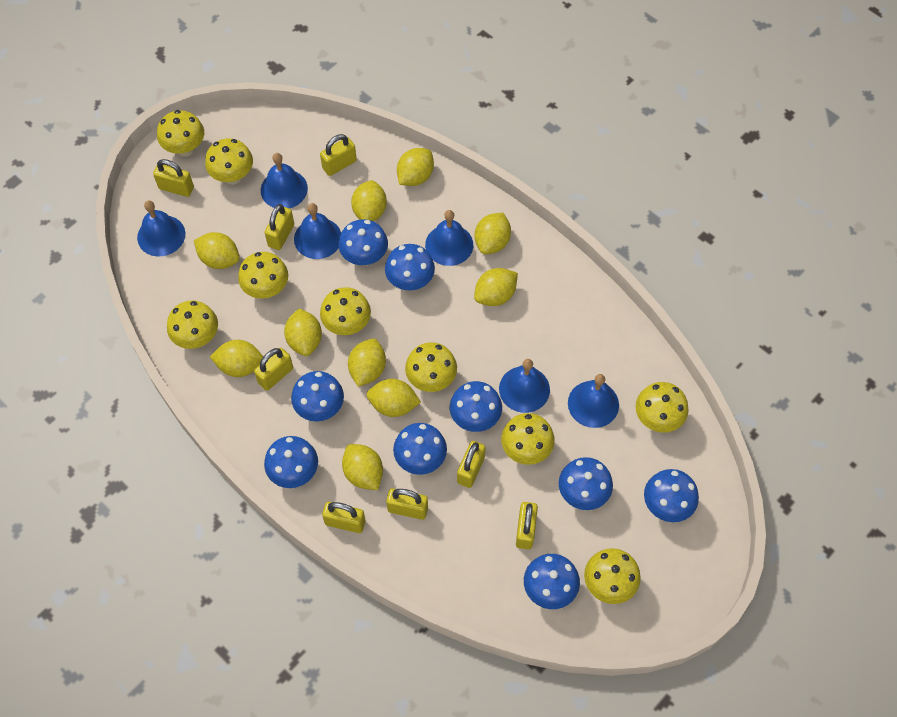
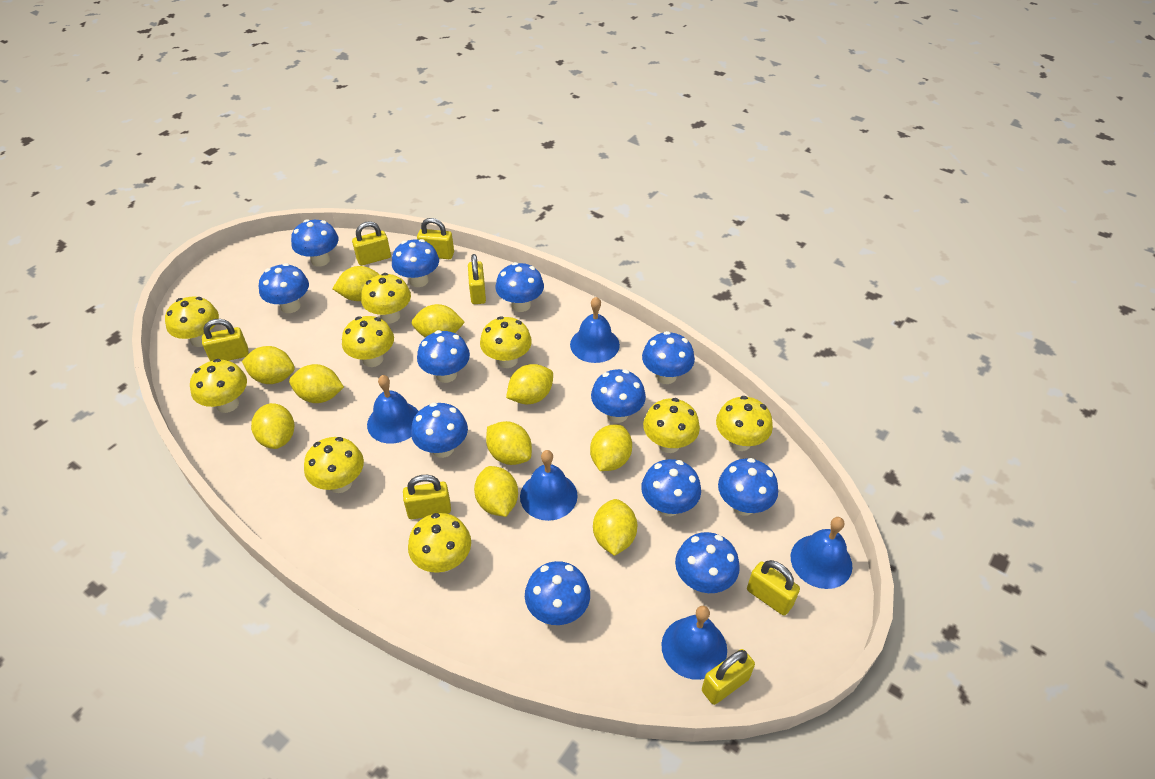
blue bell: [137,200,185,256] [261,153,308,208] [294,203,341,259] [425,210,473,266] [499,359,550,413] [568,374,619,428] = 6 -> [367,375,419,443] [520,450,578,521] [570,297,620,363] [661,606,727,680] [791,517,852,589] = 5
blue mushroom: [264,436,318,488] [291,371,344,421] [339,219,388,266] [385,244,435,290] [393,423,447,475] [450,381,502,432] [524,554,580,609] [559,457,613,510] [644,469,699,522] = 9 -> [259,263,309,313] [291,219,339,267] [392,239,439,287] [411,403,468,458] [417,330,470,383] [495,262,544,312] [525,561,590,625] [591,369,646,423] [641,459,701,516] [642,331,695,384] [675,532,740,593] [718,458,778,516] = 12
yellow padlock: [153,159,194,197] [254,348,293,391] [265,204,294,250] [320,134,357,176] [322,502,365,533] [386,488,428,520] [457,441,486,488] [516,502,538,550] = 8 -> [202,319,249,361] [352,221,391,266] [403,475,451,519] [417,218,454,259] [468,254,486,304] [702,649,755,705] [747,560,800,616] = 7

